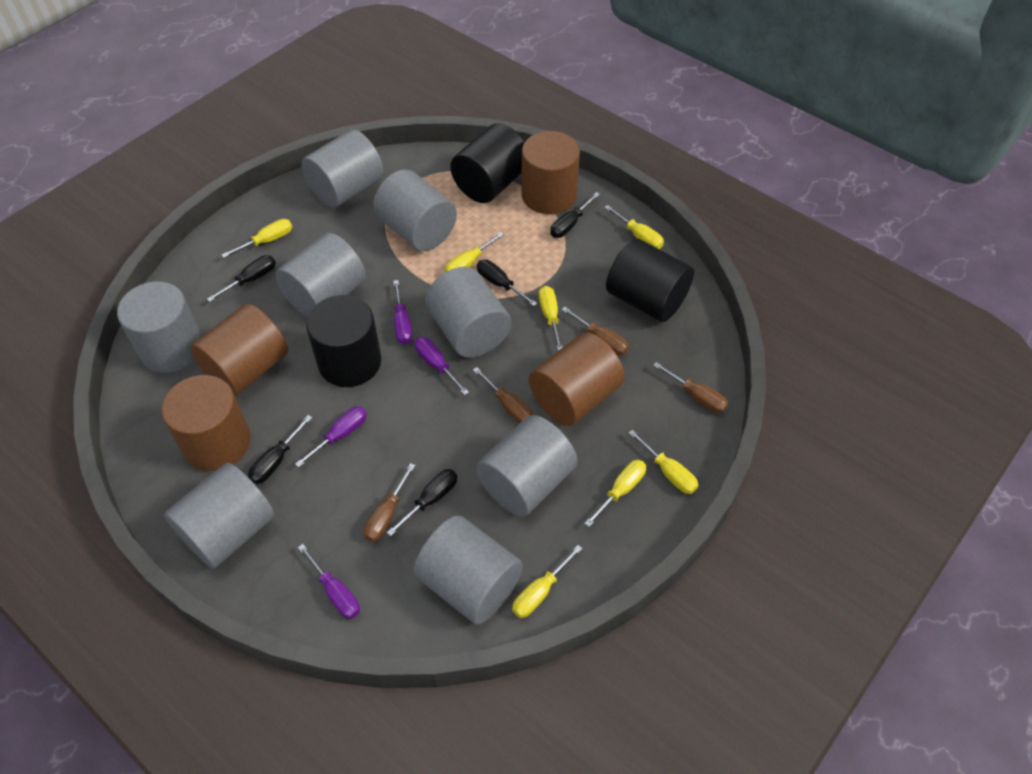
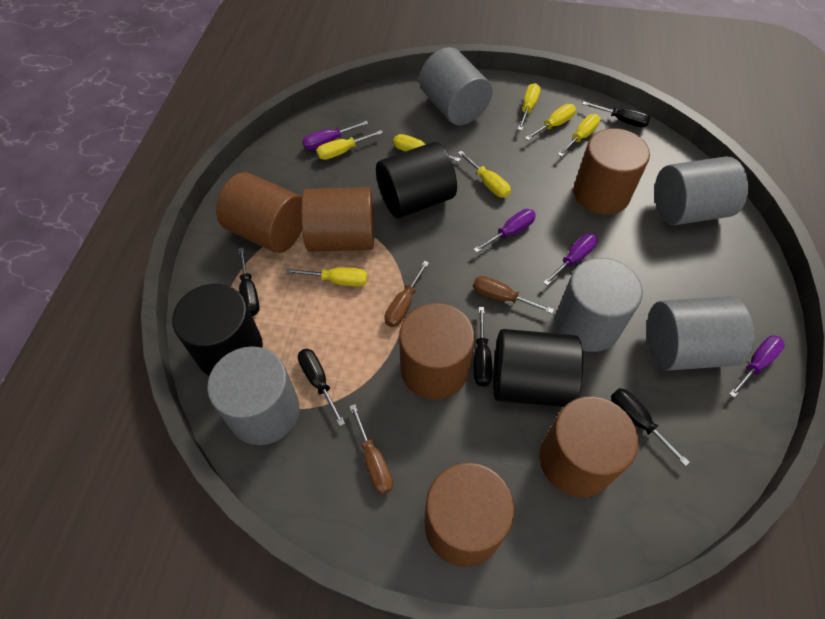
brown cylinder: [162,375,251,471] [191,304,288,396] [521,131,580,214] [529,333,625,426] = 4 -> [216,172,302,253] [301,187,374,252] [399,303,475,400] [425,463,514,567] [540,396,638,497] [573,128,650,215] = 6
brown screwdriver: [364,463,416,542] [473,367,534,424] [561,307,629,355] [653,362,728,413] = 4 -> [349,404,393,494] [384,261,429,327] [473,276,554,314] = 3
grey cylinder: [117,281,202,373] [164,463,275,569] [275,233,366,317] [301,129,383,208] [373,170,457,251] [413,515,523,625] [425,267,511,358] [476,415,577,517] = 8 -> [207,346,299,445] [419,47,493,125] [555,258,643,352] [647,296,754,370] [654,156,748,225] = 5

